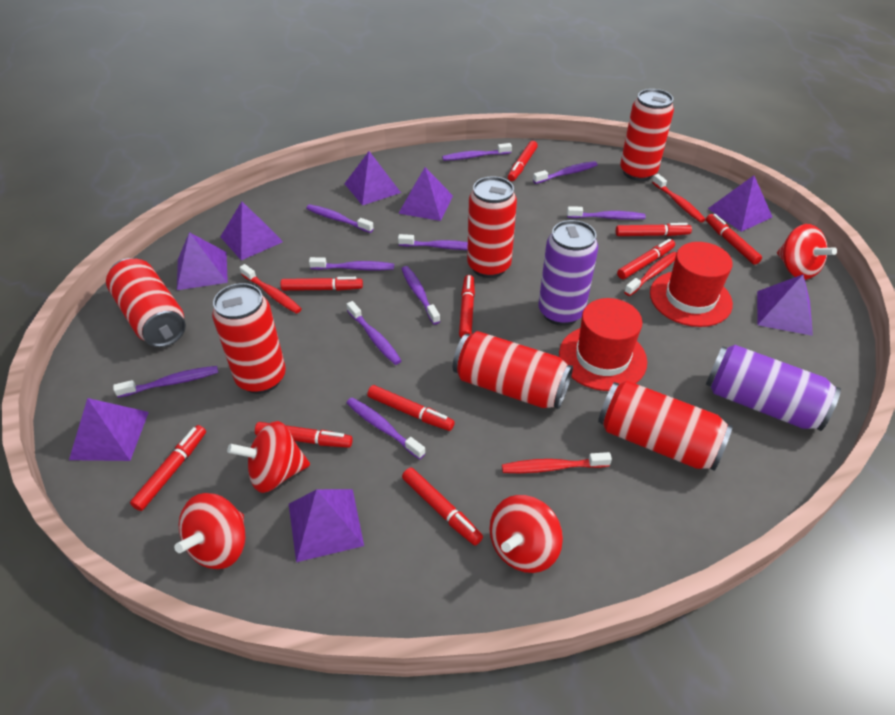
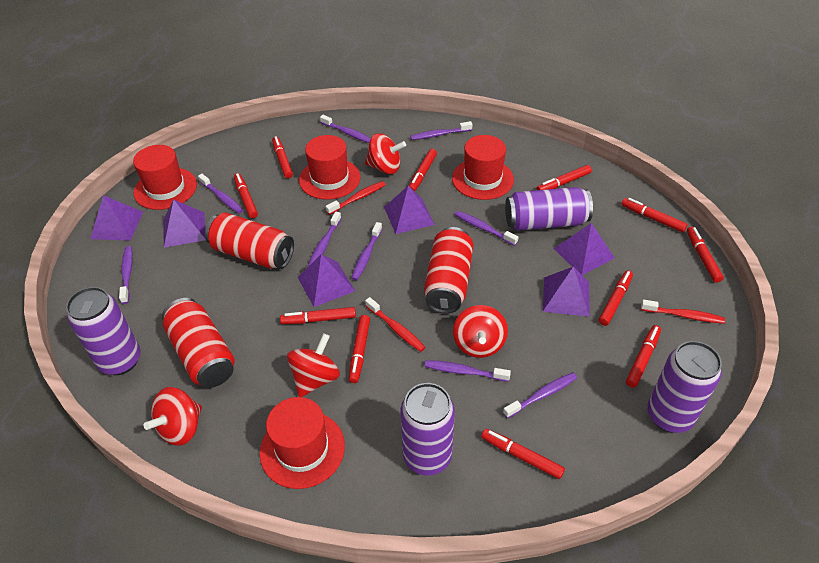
purple can: [538,220,598,326] [706,345,841,431] = 2 -> [66,287,141,375] [401,383,455,475] [505,187,593,231] [647,341,722,433] = 4
purple pyramid: [69,398,149,461] [177,232,228,290] [220,202,283,260] [289,489,364,562] [344,151,401,205] [398,167,453,221] [708,175,772,232] [757,274,813,336] = 8 -> [90,195,143,241] [163,200,206,248] [298,254,355,307] [384,185,435,234] [543,267,590,317] [554,223,614,275] = 6
purple toothbrush: [113,366,218,398] [306,204,374,233] [309,257,394,270] [347,301,402,365] [347,397,426,460] [398,234,468,250] [401,266,440,325] [442,143,512,161] [533,161,597,184] [567,206,646,220] = 10 -> [119,246,133,304] [198,174,243,213] [308,212,341,266] [320,115,371,143] [351,222,382,280] [410,121,472,140] [424,360,511,382] [455,211,518,246] [503,372,577,418] = 9
red can: [106,258,186,347] [212,283,286,394] [453,331,573,409] [467,176,517,278] [598,381,733,471] [620,89,674,181] = 6 -> [162,298,235,388] [205,212,294,269] [424,227,474,313] = 3
red hat: [559,298,647,391] [650,242,733,327] = 2 -> [133,145,197,210] [259,397,345,489] [299,135,361,200] [452,135,514,200] = 4
red marker: [130,425,206,511] [255,422,353,448] [280,277,363,291] [367,385,455,431] [402,467,483,546] [459,275,475,338] [508,141,538,181] [616,223,692,236] [617,239,675,279] [706,214,762,265] = 10 -> [234,173,258,218] [272,136,293,178] [280,307,356,324] [349,315,370,383] [409,149,437,191] [481,429,565,479] [537,165,592,190] [599,270,633,326] [622,198,688,232] [626,325,661,388] [687,227,724,283] = 11
red toothbrush: [239,264,301,314] [502,452,612,473] [624,252,676,296] [652,174,706,222] = 4 -> [326,181,386,215] [365,297,426,352] [641,300,725,324] = 3

